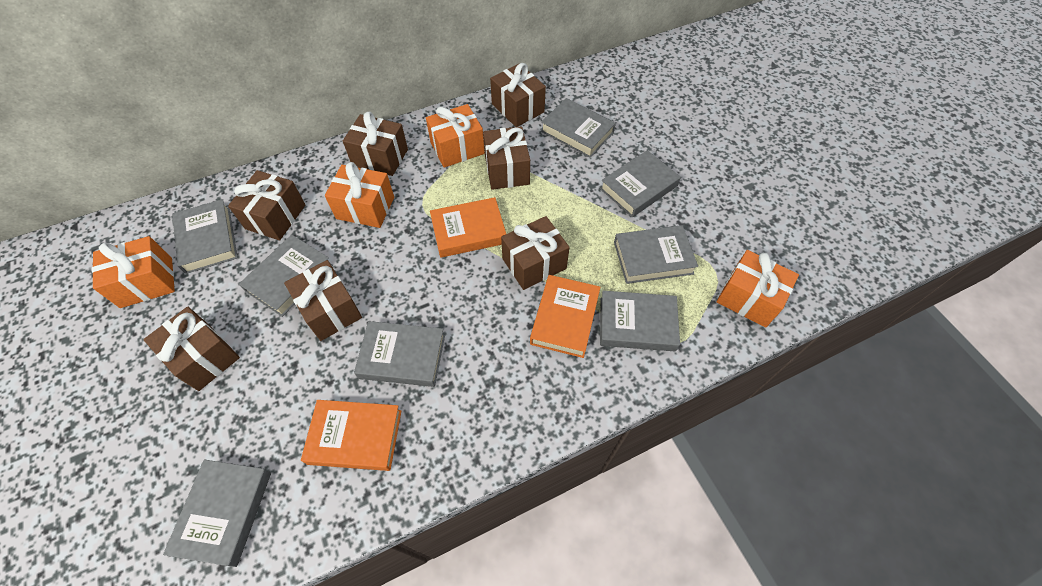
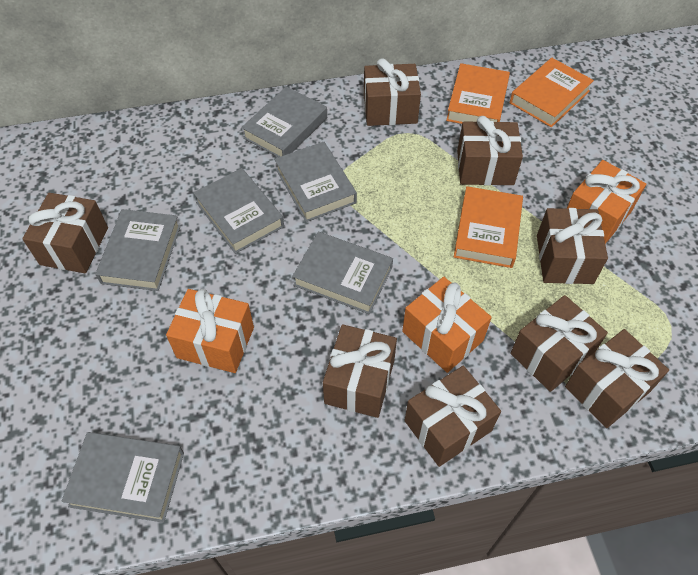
brown gift: [143,307,240,391] [228,170,305,240] [284,260,362,341] [343,112,408,176] [483,126,530,190] [490,63,546,127] [501,216,570,290] = 7 -> [22,193,108,273] [323,324,397,418] [364,58,421,126] [404,366,501,467] [457,116,523,185] [510,295,608,392] [537,208,608,284] [565,329,669,428] = 8
grey book: [163,460,271,567] [172,199,238,274] [239,235,333,317] [354,321,445,387] [541,98,616,158] [600,150,681,217] [600,291,680,351] [614,225,698,284] = 8 -> [62,432,184,523] [95,209,181,291] [193,168,284,254] [241,86,327,157] [274,142,357,222] [292,232,393,314] = 6
orange gift: [92,236,175,308] [325,162,394,228] [426,104,485,168] [717,250,799,328] = 4 -> [166,289,254,373] [402,277,492,373] [567,160,646,244] = 3

